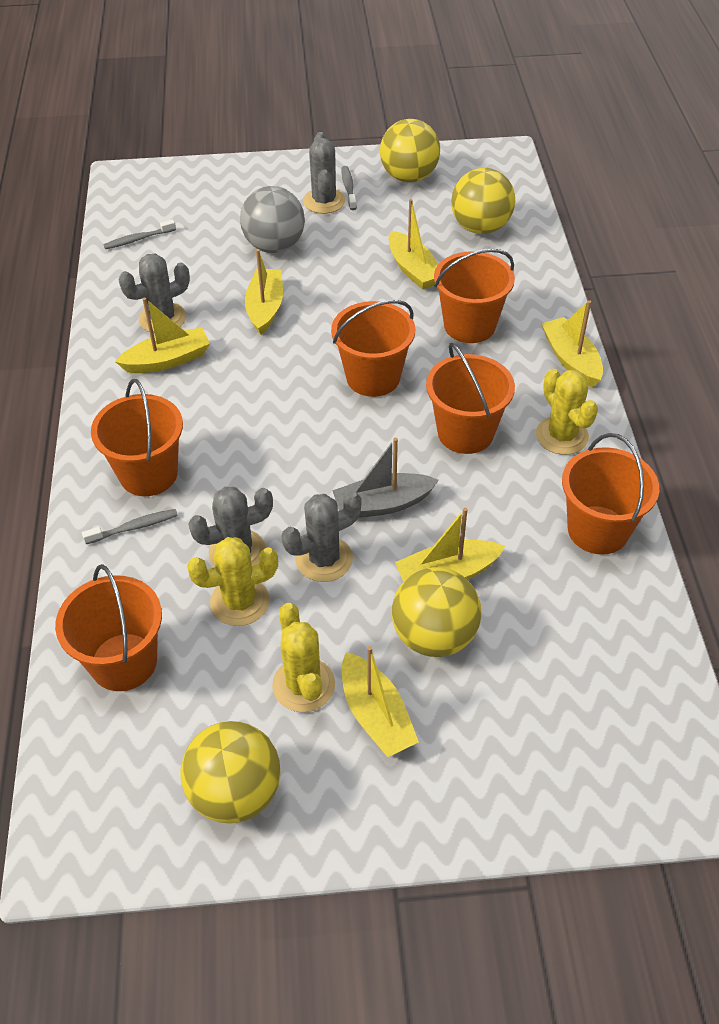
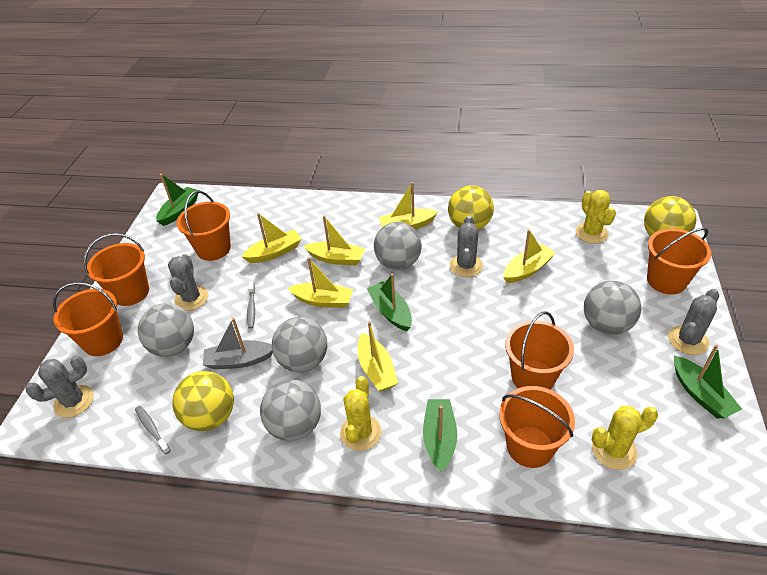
green boat: none = 0 -> [156,174,199,226] [367,274,412,331] [423,399,457,472] [674,344,742,419] = 4
grey ball: [240,186,305,253] = 1 -> [138,303,194,357] [260,380,321,441] [272,317,327,372] [374,222,422,270] [584,281,641,335] = 5
grey toothbrush: [82,509,178,544] [103,219,176,249] [342,166,357,210] = 3 -> [135,406,171,454] [247,281,255,329] = 2
yellow ball: [181,721,281,823] [380,119,440,182] [392,567,481,657] [451,168,515,234] = 4 -> [172,371,234,431] [448,185,494,230] [644,196,696,237] = 3

